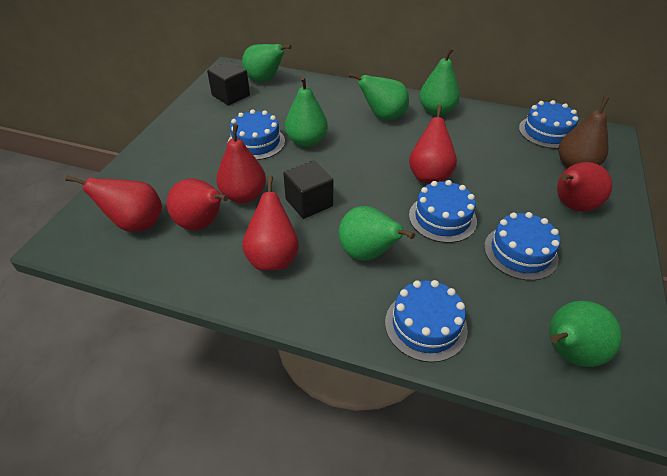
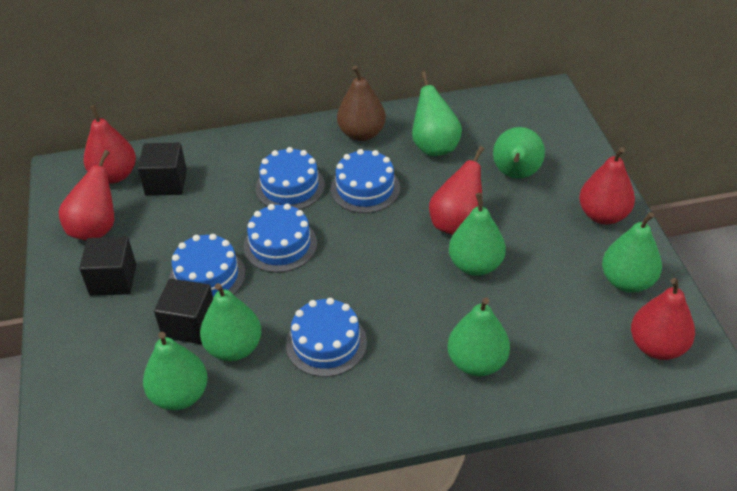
black cube: [207,61,250,105] [283,160,334,219] = 2 -> [79,237,136,296] [138,142,187,196] [154,279,213,344] = 3
green pear: [242,44,292,82] [285,76,328,147] [338,206,415,261] [348,73,409,120] [419,47,460,116] [549,301,622,367] = 6 -> [143,332,208,410] [200,283,262,361] [412,71,462,156] [447,297,510,376] [449,193,506,276] [493,127,545,179] [602,212,662,293] = 7
red pear: [65,175,162,232] [167,178,228,230] [216,124,266,203] [242,175,299,270] [409,105,457,184] [557,162,612,211] = 6 -> [58,150,114,240] [84,105,136,184] [429,146,484,235] [579,147,635,225] [631,278,695,360] = 5

